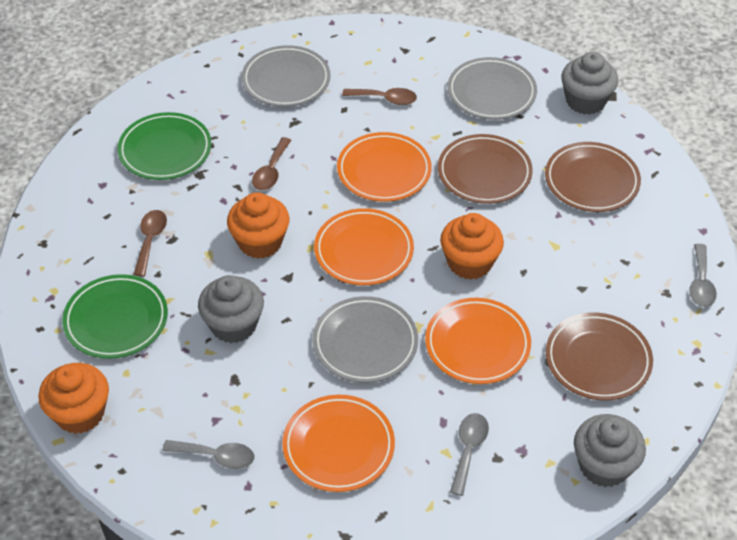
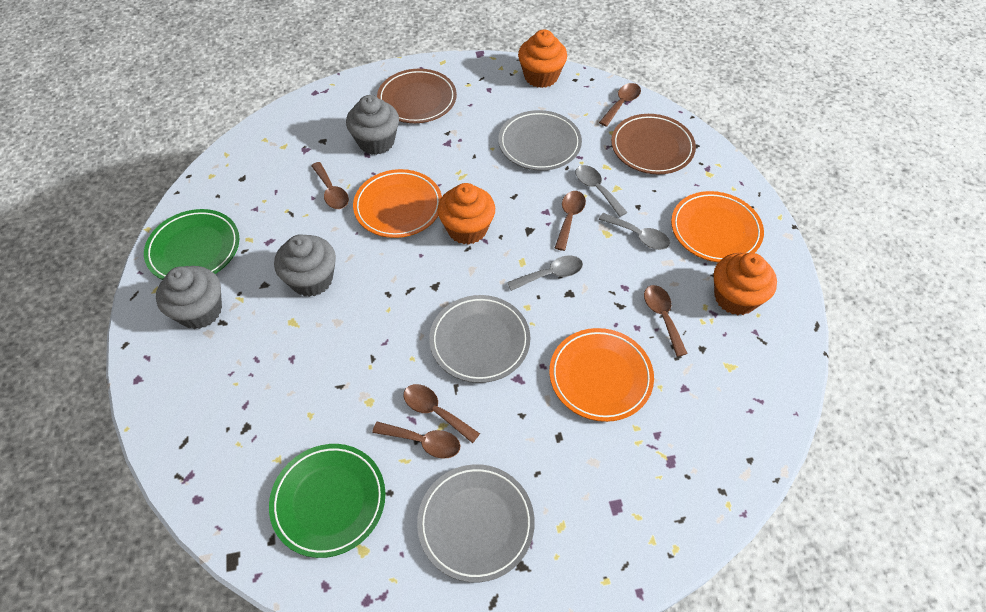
brown plate: [438,134,533,204] [545,142,641,212] [546,313,653,401] = 3 -> [377,69,457,123] [611,114,696,174] = 2
brown spoon: [133,210,167,277] [252,137,292,190] [342,88,417,105] = 3 -> [311,162,349,209] [372,422,460,459] [403,384,480,443] [555,191,586,251] [599,83,641,127] [644,285,688,357] = 6
orange plate: [282,395,395,492] [314,208,414,285] [337,132,432,202] [425,298,531,384] = 4 -> [353,169,442,238] [549,328,654,422] [671,191,764,263] = 3

